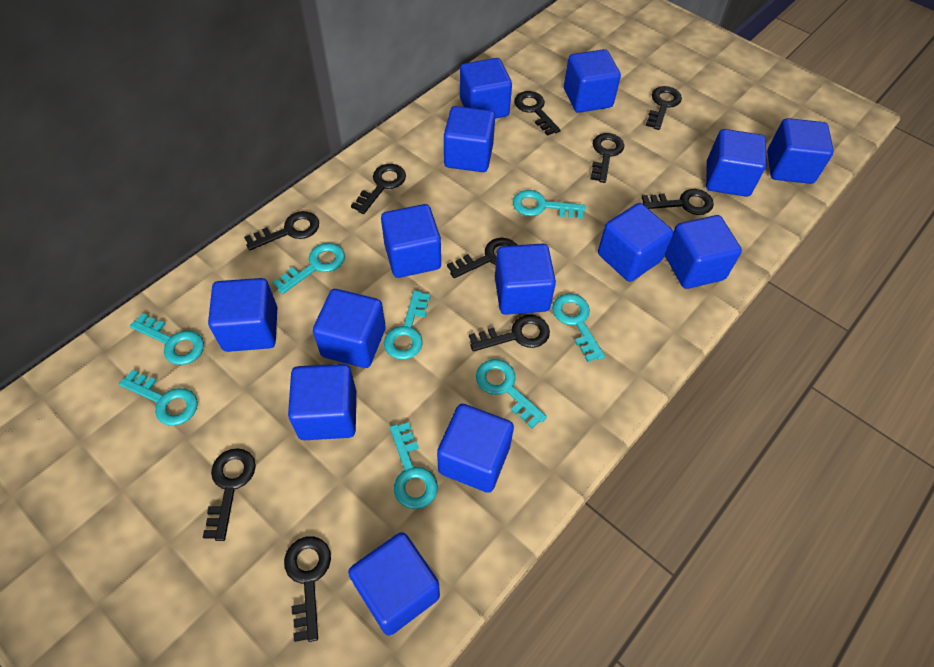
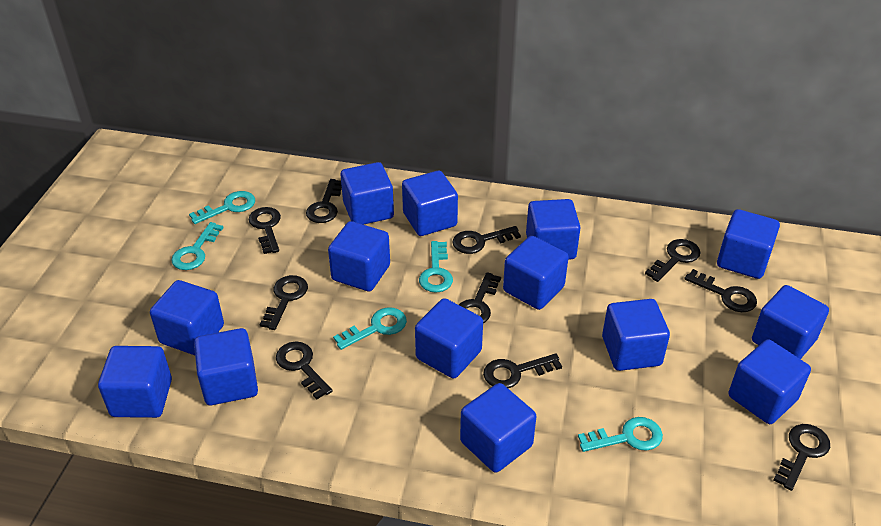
turquoise key: [119,369,198,426] [130,313,204,365] [273,243,345,294] [384,290,431,360] [390,422,437,509] [476,359,547,428] [513,190,585,219] [552,293,605,362] = 8 -> [171,222,224,270] [189,191,255,224] [333,307,407,350] [419,241,453,293] [578,417,663,452] = 5

